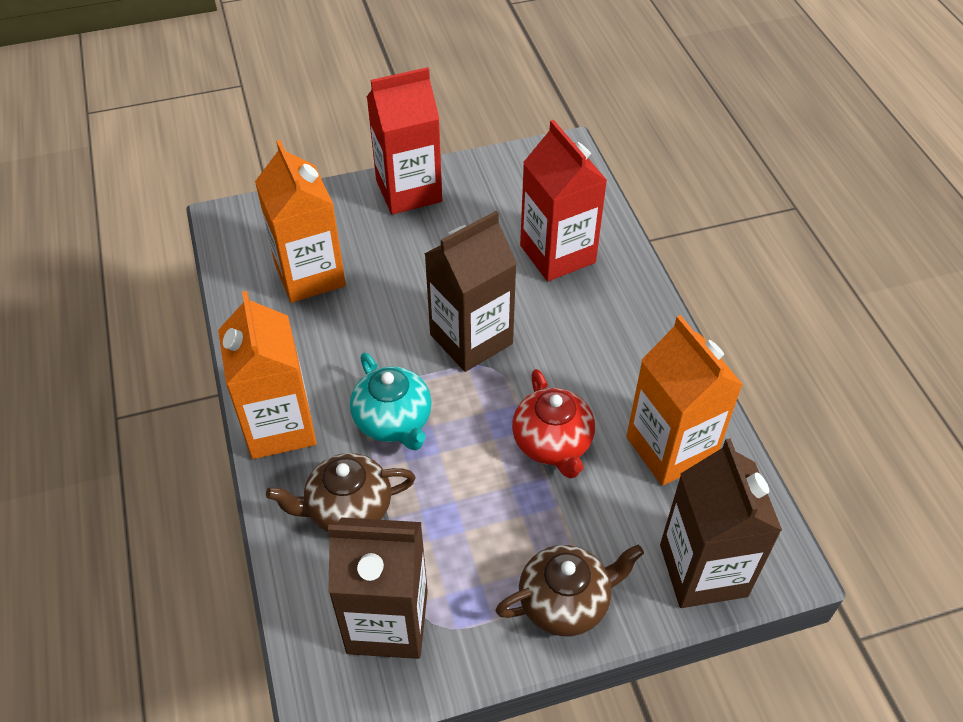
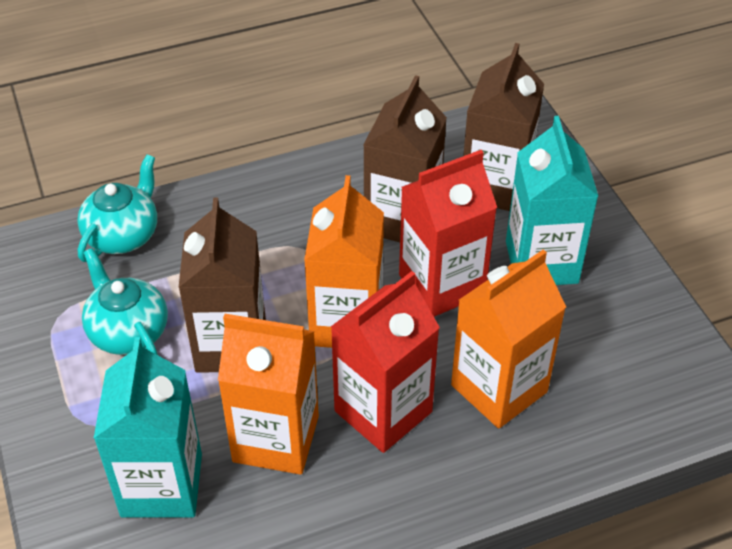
brown teapot: [266,453,416,532] [496,544,644,637] = 2 -> none = 0
red teapot: [512,369,595,479] = 1 -> none = 0
turquoise carton: none = 0 -> [93,337,202,518] [506,116,599,285] = 2
turquoise teapot: [350,353,432,451] = 1 -> [77,154,157,262] [82,248,168,355] = 2

